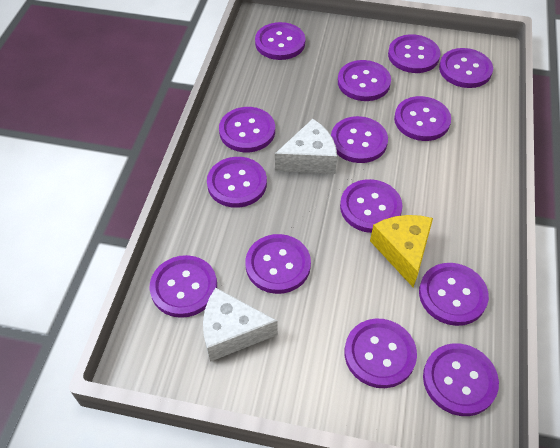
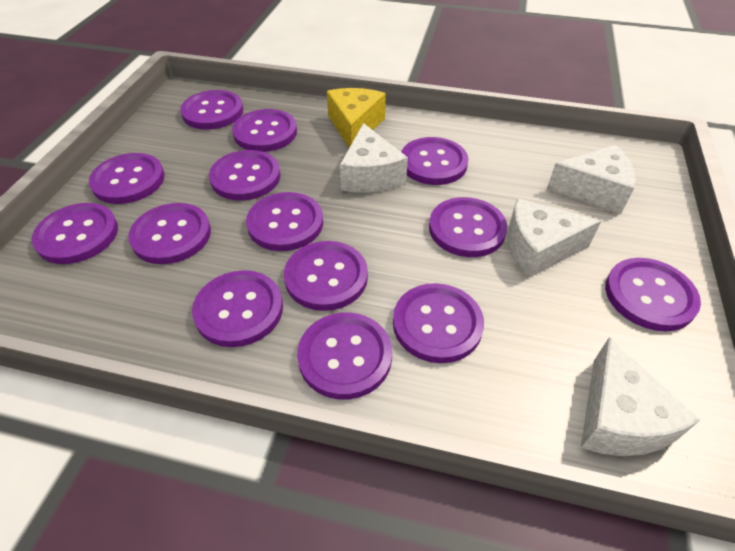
white cheese: [203,288,278,362] [275,119,337,174] = 2 -> [340,123,408,193] [507,198,601,278] [547,145,636,214] [581,337,700,456] = 4

